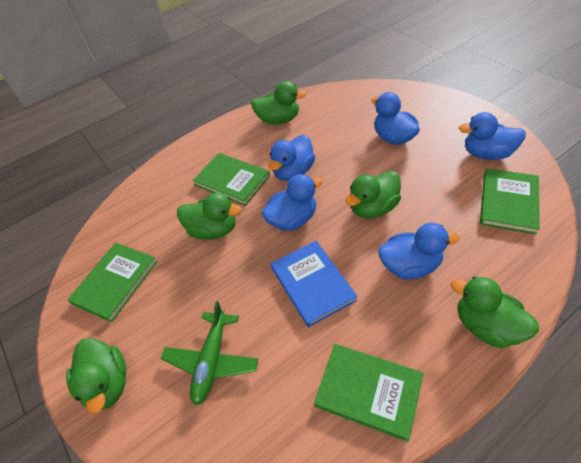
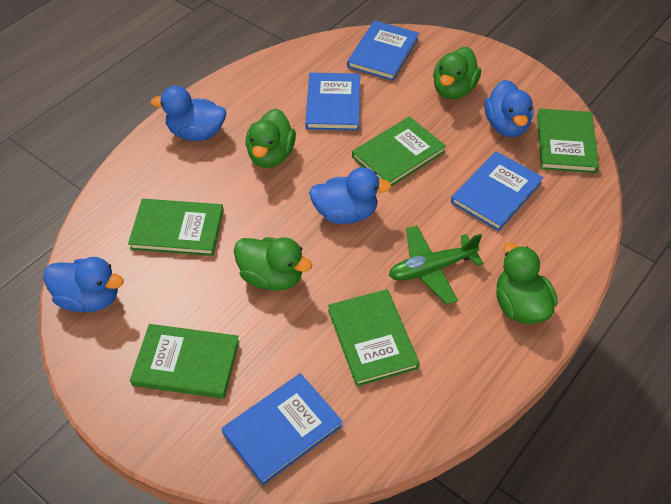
blue book: [270,241,358,327] = 1 -> [221,373,343,485] [305,73,360,131] [347,20,419,81] [451,151,543,231] = 4
blue duck: [262,174,323,231] [269,135,315,181] [371,92,420,145] [378,223,459,280] [459,112,526,160] = 5 -> [43,257,124,312] [150,86,226,141] [309,167,391,224] [484,80,534,137] = 4
green book: [68,243,157,323] [193,153,270,206] [314,344,424,442] [480,168,540,234] = 4 -> [128,199,224,256] [130,324,239,399] [328,289,420,387] [352,116,446,187] [537,109,599,173] = 5
green duck: [66,338,126,414] [177,193,242,240] [251,81,306,124] [345,171,401,219] [451,276,539,348] = 5 -> [234,237,312,291] [246,109,296,168] [433,47,481,99] [496,243,558,324] = 4

